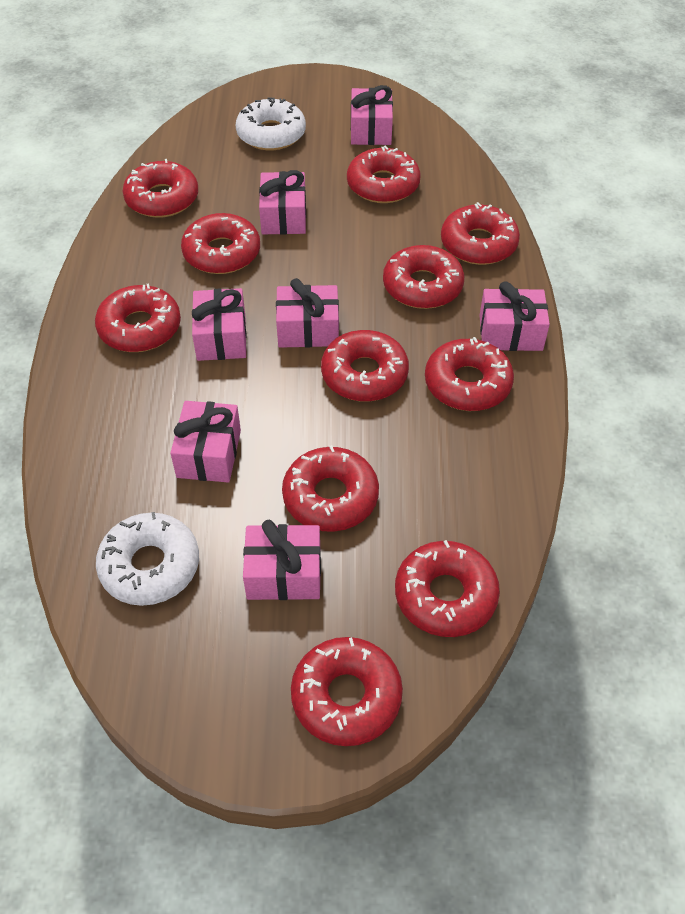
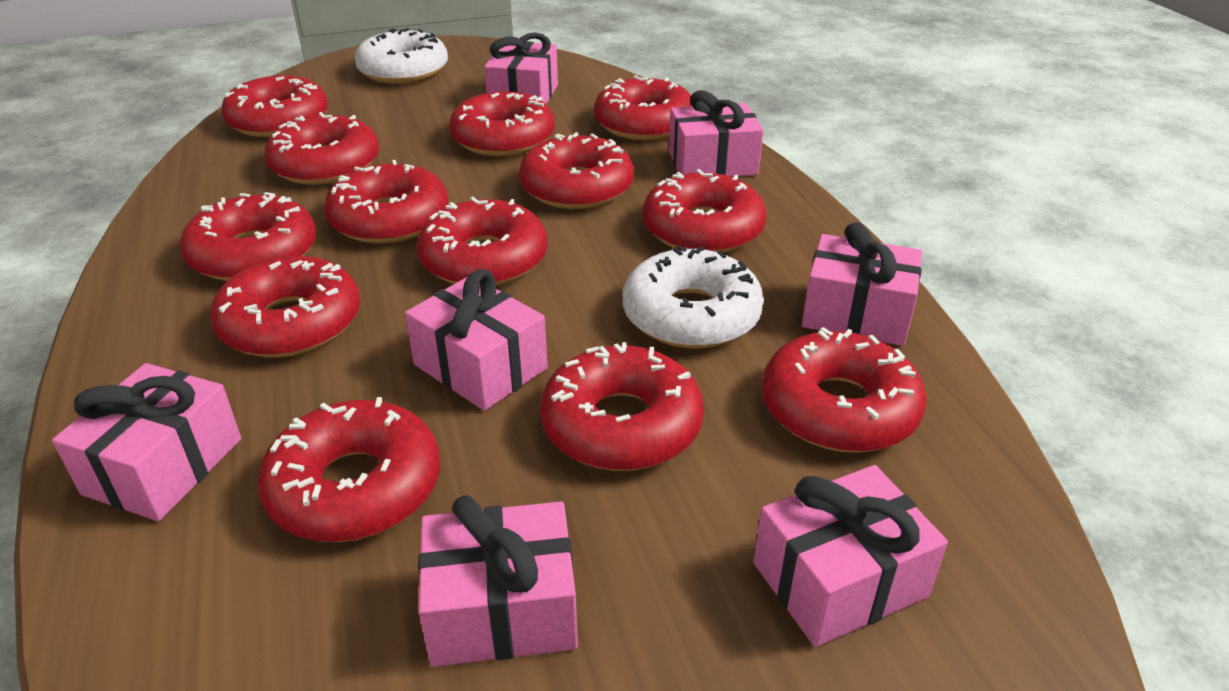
red donut: [95,283,181,352] [123,159,198,218] [181,213,260,274] [282,445,379,532] [291,637,403,746] [321,330,409,402] [347,145,421,203] [383,245,464,309] [395,540,500,637] [425,337,514,411] [441,202,520,265] = 11 -> [180,192,316,281] [210,256,360,358] [221,76,328,137] [258,397,440,542] [265,112,379,185] [324,160,449,244] [417,197,548,286] [449,91,555,156] [519,132,634,209] [540,342,704,471] [594,75,692,140] [643,169,766,253] [762,327,926,452] = 13

